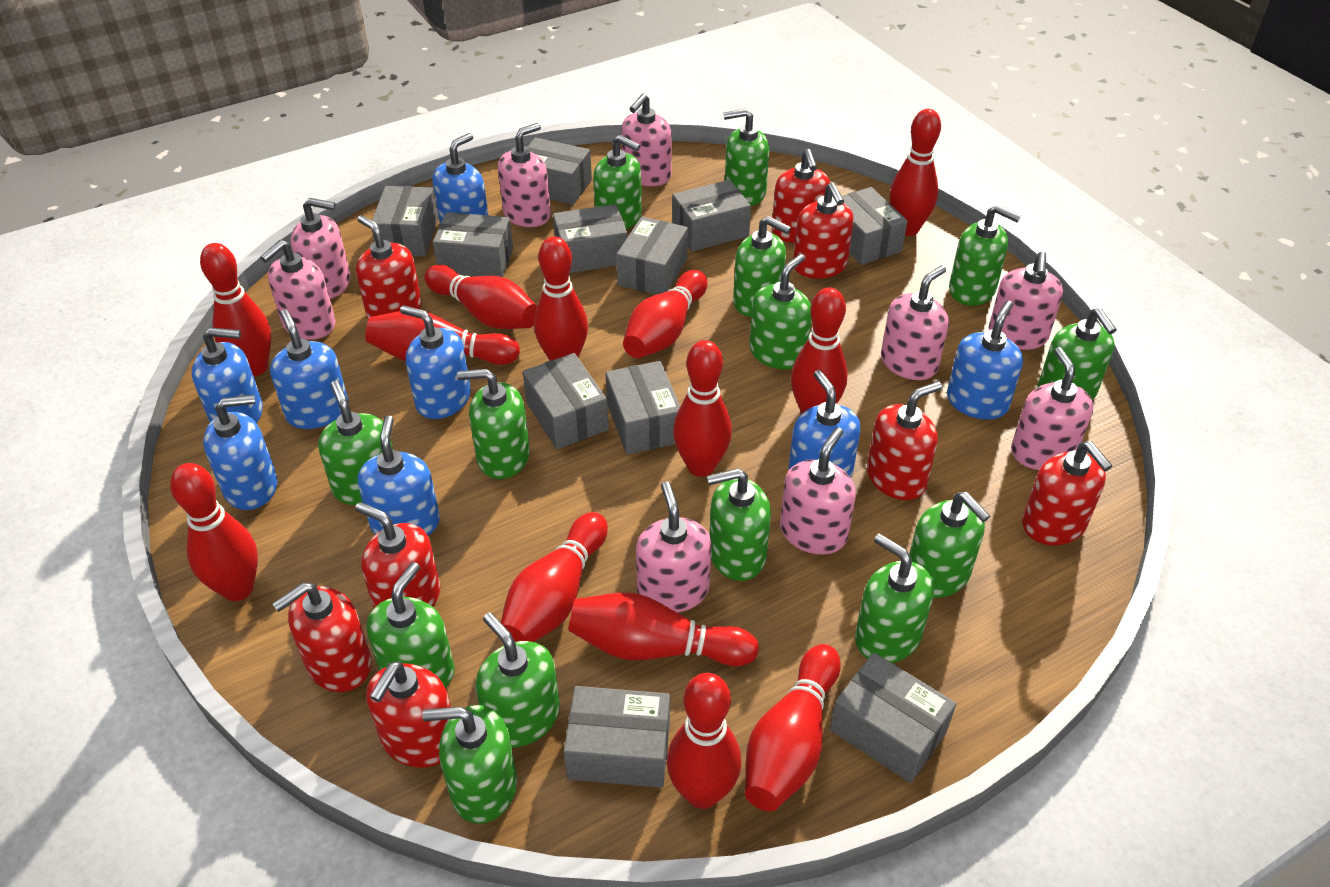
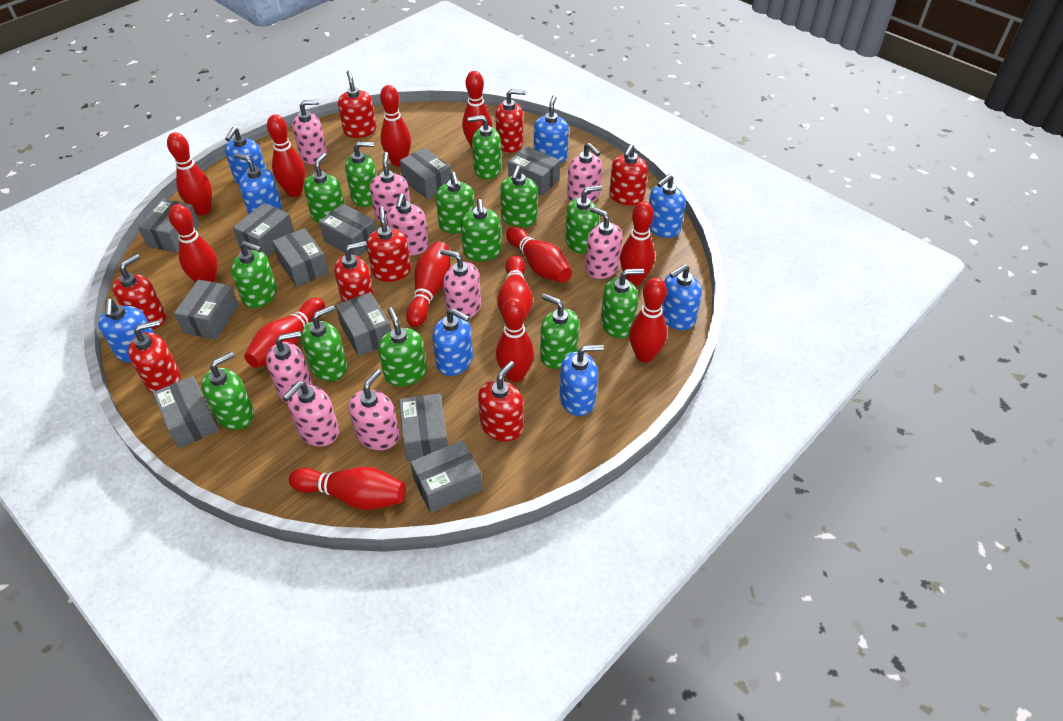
green soap dispenser: [318,381,393,505] [367,562,455,688] [422,705,517,824] [457,369,530,479] [476,612,560,747] [593,135,642,229] [707,468,771,581] [724,109,769,206] [733,216,791,317] [749,254,812,369] [855,534,934,663] [909,492,990,598] [949,205,1021,306] [1037,308,1117,400] = 14 -> [201,351,254,430] [231,241,277,308] [301,305,347,381] [304,153,345,223] [345,141,377,207] [378,307,427,386] [436,172,475,234] [461,199,501,261] [468,115,502,180] [500,165,538,227] [540,294,579,369] [565,185,602,254] [601,269,644,338] = 13

